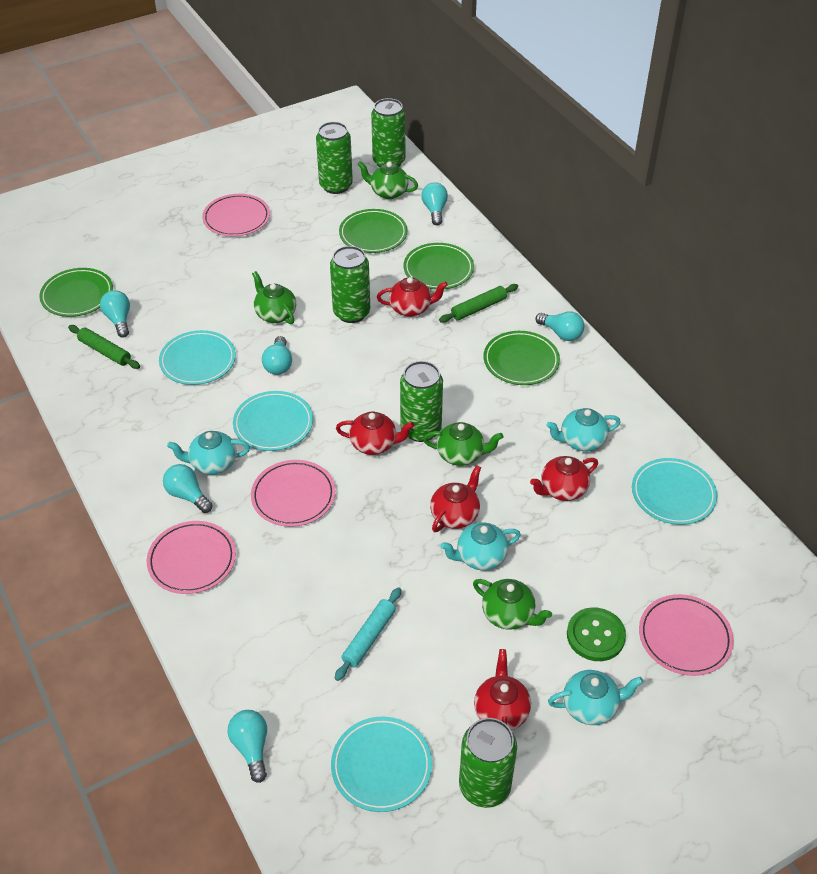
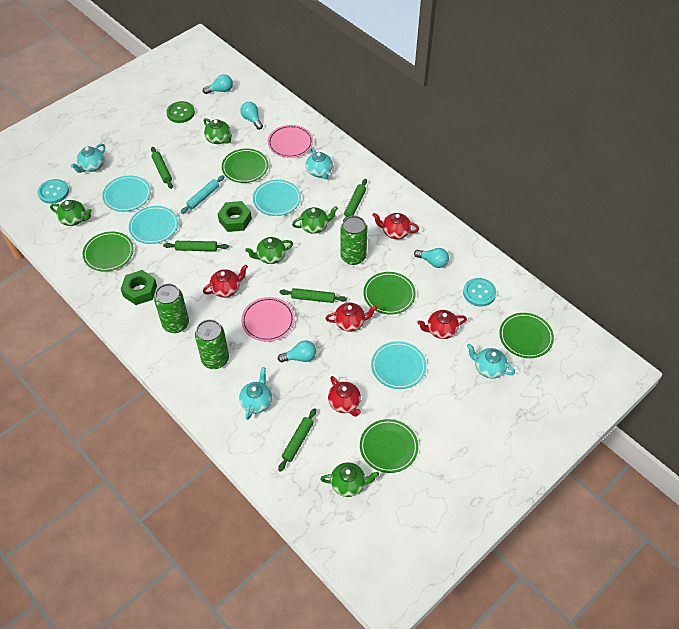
green can: [316,122,353,194] [330,246,370,323] [371,98,405,167] [400,361,443,442] [459,718,517,808] = 5 -> [154,284,189,333] [195,319,229,369] [341,216,367,265] = 3
green nut: none = 0 -> [121,270,157,305] [218,201,252,232] = 2
green plate: [39,268,113,317] [339,209,408,253] [403,243,474,289] [484,331,560,385] = 4 -> [83,232,134,272] [222,149,268,183] [360,419,418,473] [363,272,416,314] [499,313,554,358] = 5
green rolling pin: [68,325,140,369] [439,284,518,323] = 2 -> [151,147,173,189] [163,241,229,251] [278,408,316,472] [279,288,347,303] [343,179,367,221] = 5
green teapot: [252,271,296,324] [357,161,418,199] [423,422,503,466] [473,579,552,630] = 4 -> [50,200,92,226] [204,118,232,144] [245,237,293,264] [292,206,338,234] [320,462,379,497] = 5
pink plate: [147,521,236,594] [202,194,270,237] [251,460,336,527] [639,594,734,676] = 4 -> [241,297,295,342] [268,125,313,158] = 2
turquoise button: none = 0 -> [38,179,69,204] [463,278,496,307] = 2
turquoise light bulb: [100,290,130,338] [163,464,213,513] [227,710,267,783] [262,336,292,375] [421,182,448,225] [535,311,584,341] = 6 -> [203,74,233,94] [240,102,263,130] [278,340,316,362] [414,248,449,268] = 4

